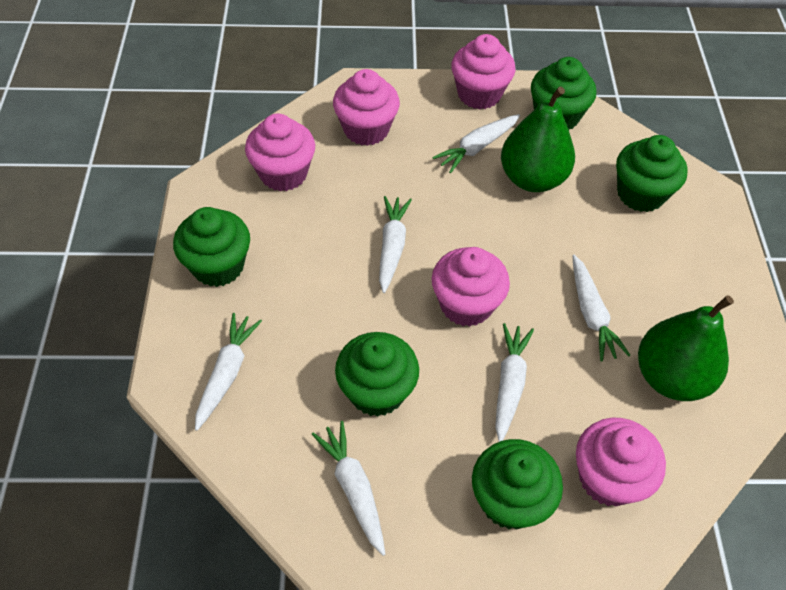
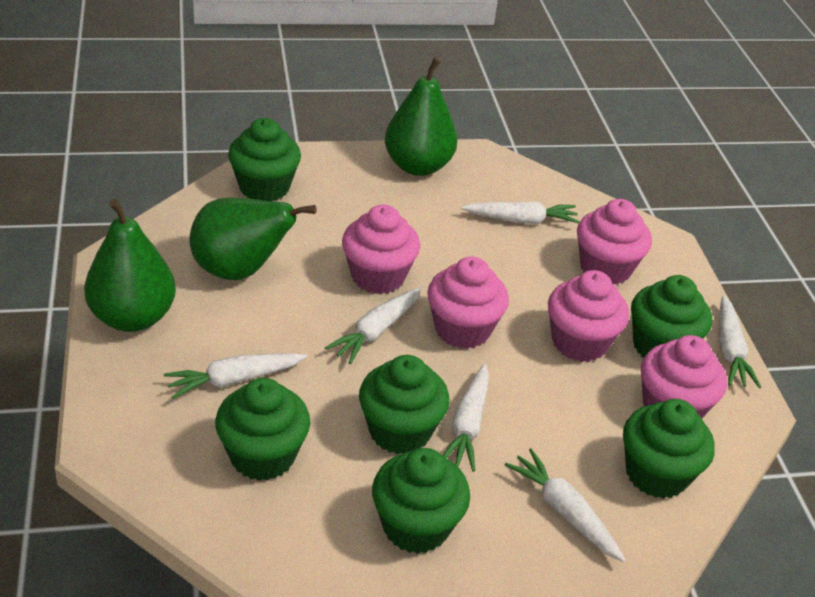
green cupcake: [173,207,250,287] [335,332,419,417] [472,439,563,530] [531,57,596,129] [616,135,688,212] = 5 -> [215,378,310,481] [228,118,301,202] [359,355,449,454] [372,448,470,554] [623,399,715,499] [631,275,712,357] = 6
green pear: [501,87,575,192] [638,295,734,401] = 2 -> [84,199,176,332] [189,198,317,280] [385,57,458,176] = 3

